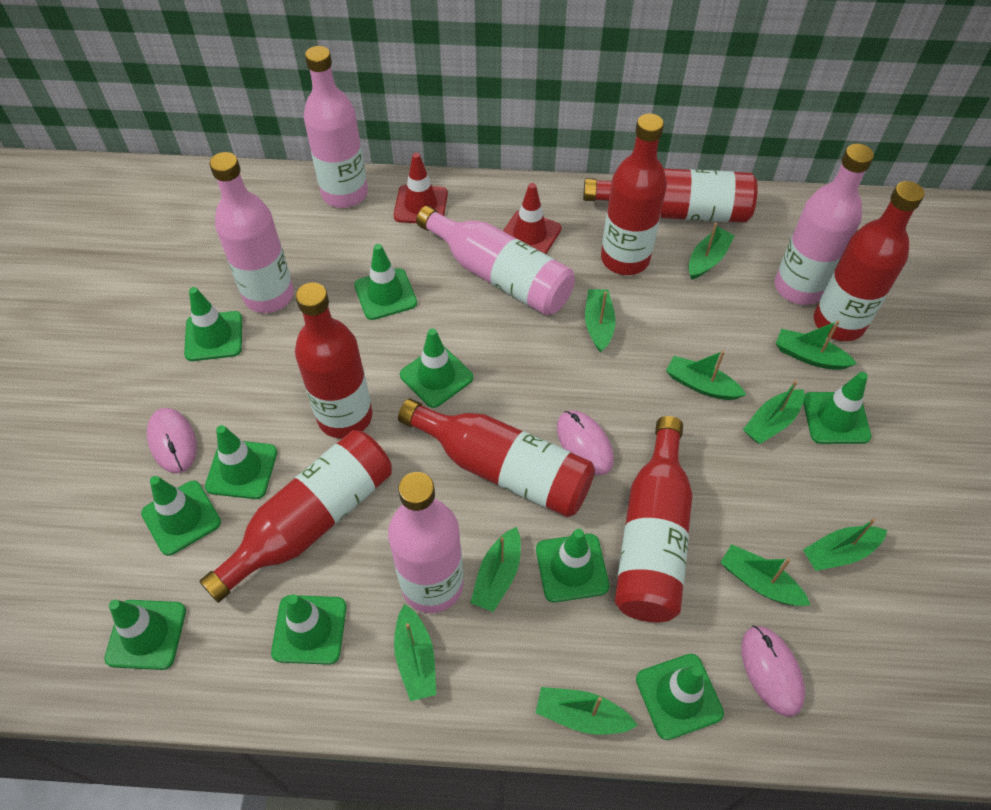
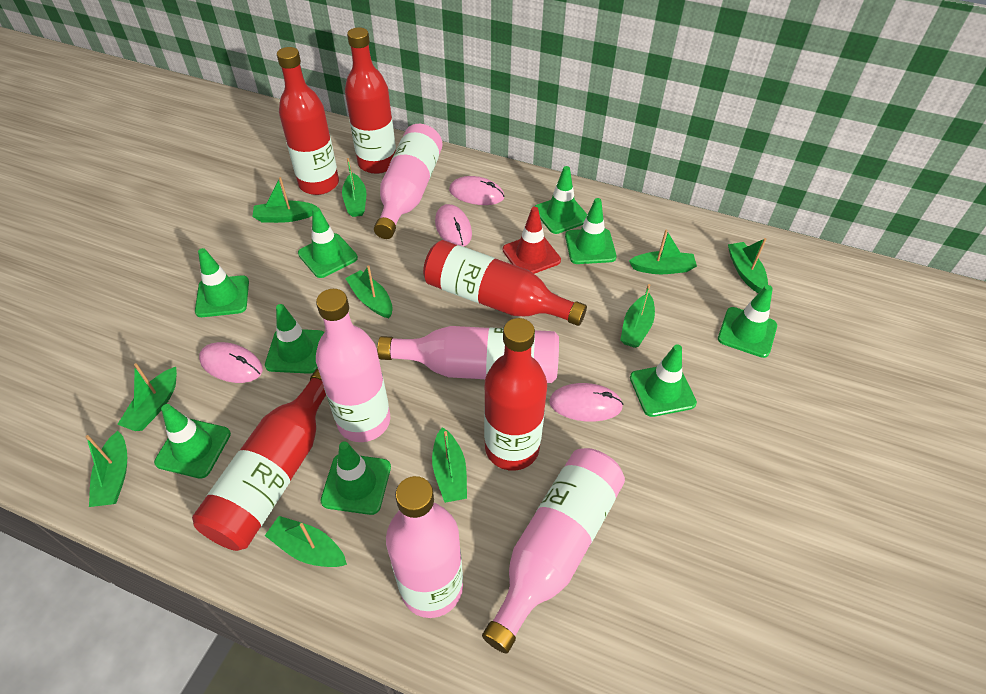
green traffic cone: [104,600,186,670] [141,476,221,556] [184,287,242,361] [205,425,277,499] [271,594,347,665] [354,244,417,320] [400,328,473,408] [536,529,609,602] [636,654,724,740] [803,372,871,444] = 10 -> [154,404,231,479] [195,248,249,317] [265,304,324,374] [298,207,358,278] [321,441,391,515] [534,166,588,234] [565,198,617,264] [630,344,697,417] [718,285,777,358] = 9
pink mouse: [147,408,197,473] [557,410,614,475] [741,626,805,717] = 3 -> [199,342,263,383] [435,204,472,247] [449,176,504,205] [549,383,623,422] = 4
red bottle: [199,430,392,603] [295,283,372,438] [398,399,595,517] [583,168,758,223] [601,113,667,275] [615,416,692,623] [814,181,925,341] = 7 -> [192,368,326,551] [277,47,339,195] [345,27,396,174] [423,240,587,326] [484,318,547,471] = 5
red traffic cone: [394,153,448,223] [503,183,562,254] = 2 -> [503,207,561,274] = 1

